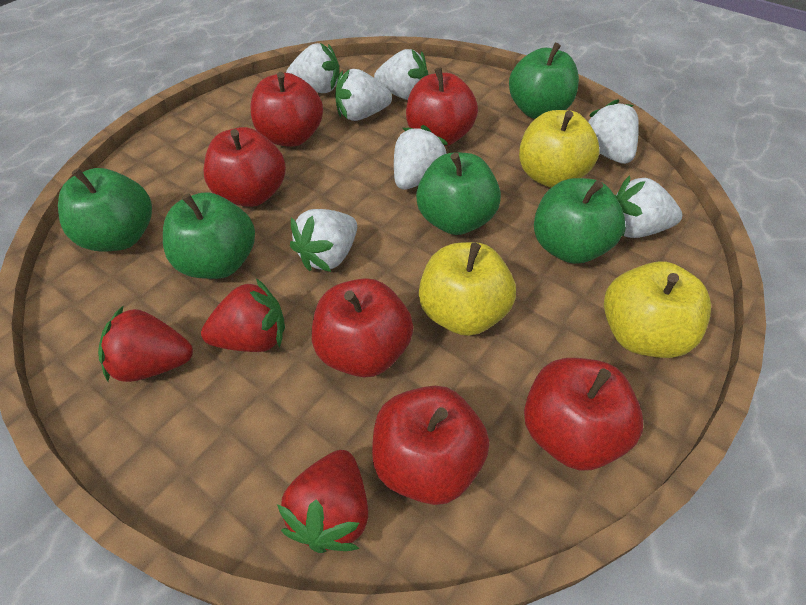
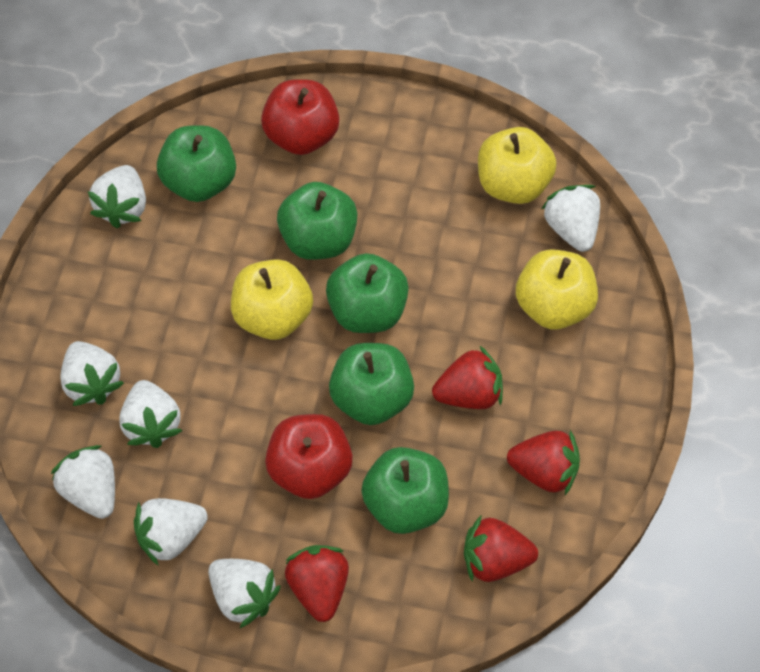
red apple: [203,127,286,207] [251,72,323,147] [312,278,413,377] [372,386,489,505] [406,67,478,146] [524,358,643,470] = 6 -> [261,79,339,155] [265,414,353,499] = 2
red strawberry: [98,305,193,382] [201,278,285,352] [277,450,368,553] = 3 -> [285,545,349,622] [432,346,503,409] [464,516,538,582] [507,430,580,495] = 4

